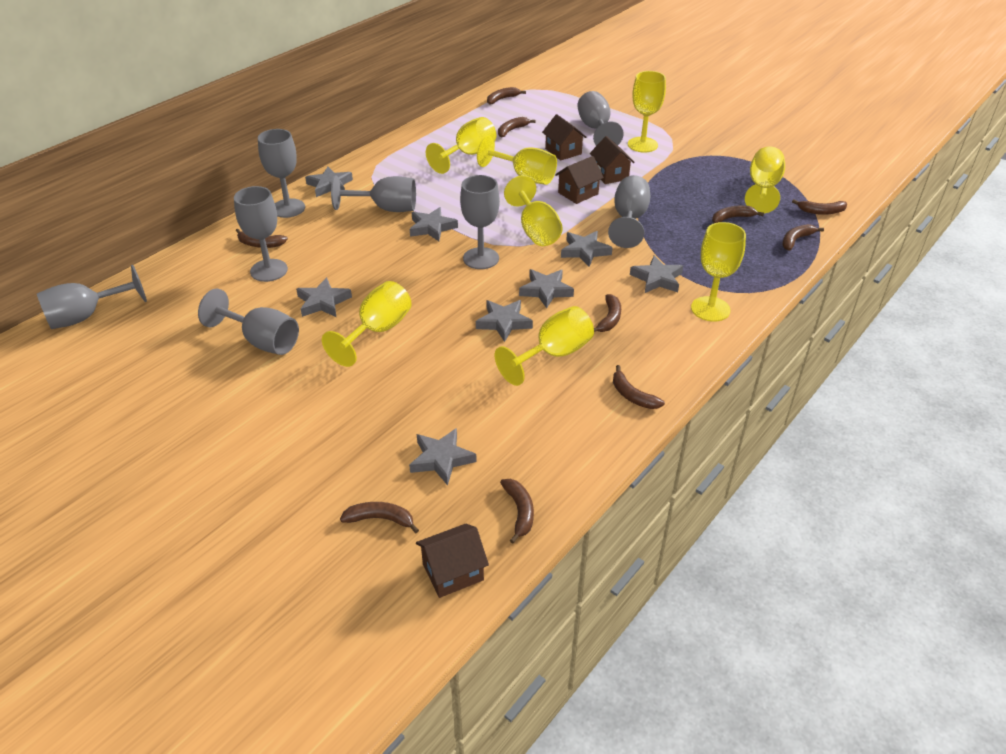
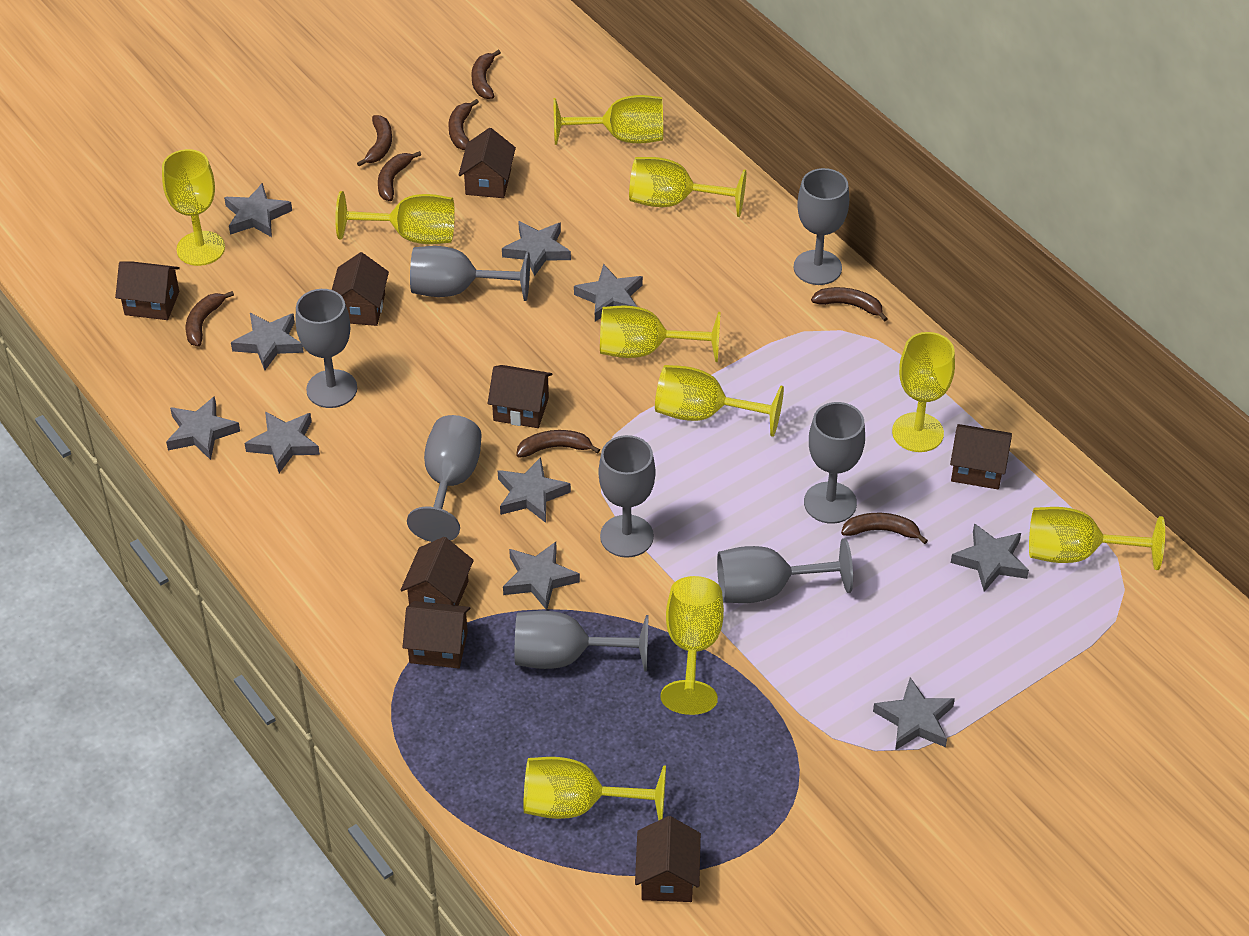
brown banana: [236,229,288,248] [340,502,419,533] [487,87,526,105] [498,117,536,138] [500,479,534,544] [594,294,621,332] [613,365,665,409] [712,205,764,223] [782,224,824,250] [792,199,847,215] = 10 -> [186,291,234,347] [357,115,392,167] [378,151,421,201] [448,99,479,150] [471,50,501,99] [516,430,600,458] [811,287,888,322] [841,513,928,544] = 8
brown house: [416,524,489,598] [542,114,587,161] [555,156,604,204] [590,136,635,184] = 4 -> [115,261,180,320] [332,252,389,326] [401,537,474,606] [403,601,470,668] [459,128,516,198] [488,365,552,428] [635,816,701,902] [950,424,1012,489] = 8
grey star: [296,277,352,317] [305,167,353,197] [409,428,477,486] [410,207,458,241] [476,300,533,342] [519,269,574,309] [561,231,613,267] [630,255,683,293] = 8 -> [166,396,240,460] [224,183,292,237] [231,313,304,370] [245,411,320,473] [498,457,571,523] [502,221,571,276] [503,542,580,610] [574,264,643,322] [873,677,955,750] [951,523,1029,592] = 10
yellow goblet: [322,281,412,367] [426,117,496,174] [477,135,557,185] [495,306,594,386] [504,175,563,246] [628,71,666,153] [691,222,746,322] [745,146,785,213] = 8 -> [162,149,225,266] [335,191,455,244] [523,757,666,821] [553,95,663,145] [600,306,721,362] [629,157,746,217] [655,365,784,437] [661,576,724,715] [892,332,955,452] [1029,507,1165,570] = 10

